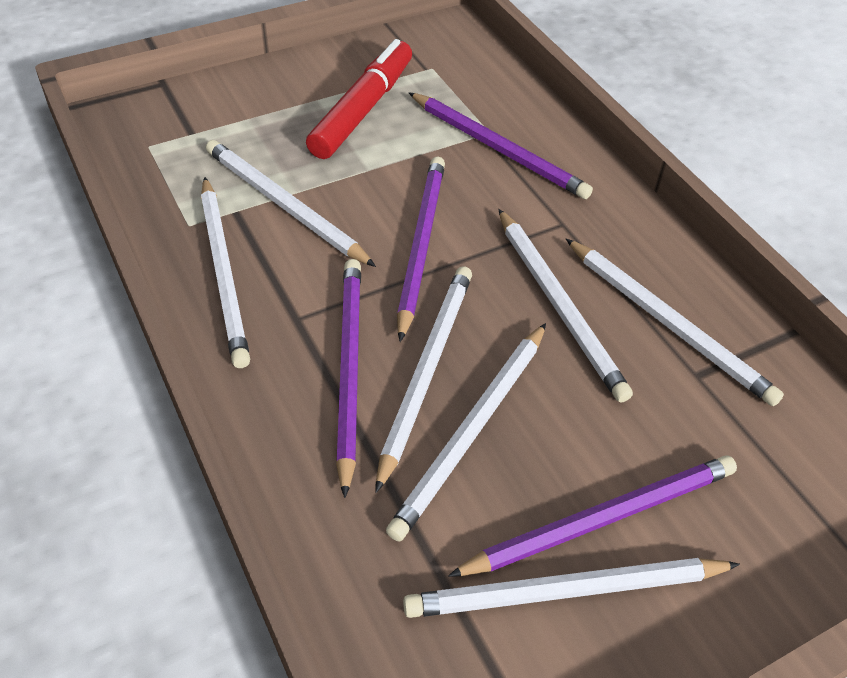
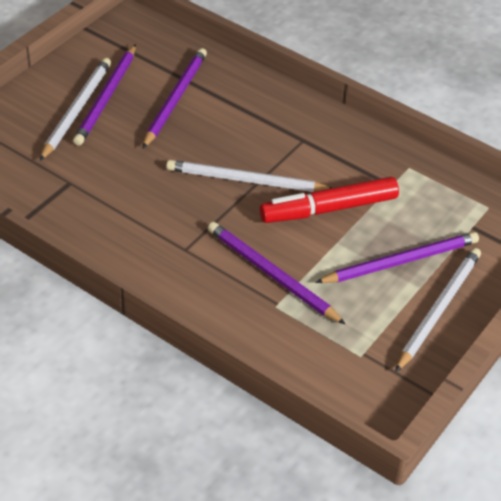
white pencil: [201,177,250,368] [206,140,376,267] [375,266,472,493] [386,323,546,541] [403,558,740,618] [498,209,633,403] [566,239,784,406] = 7 -> [40,58,111,161] [166,160,331,192] [395,248,481,372] = 3

